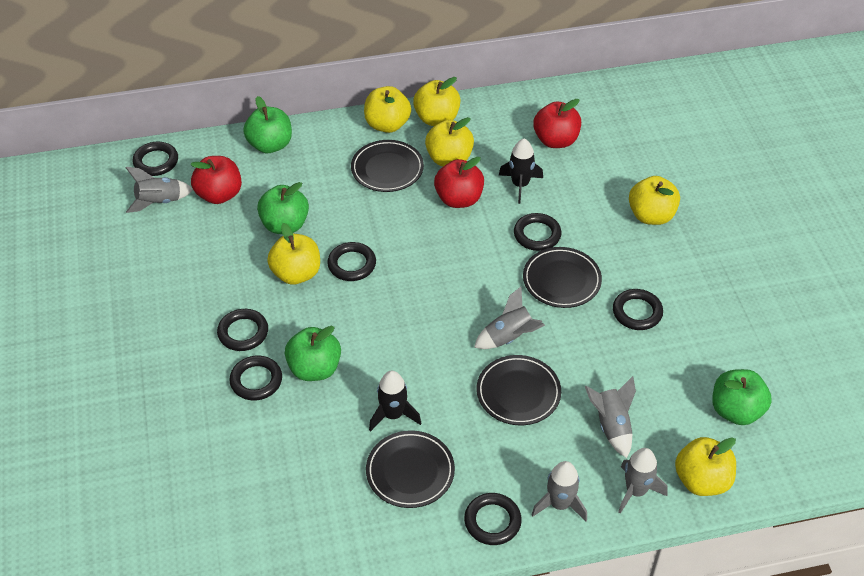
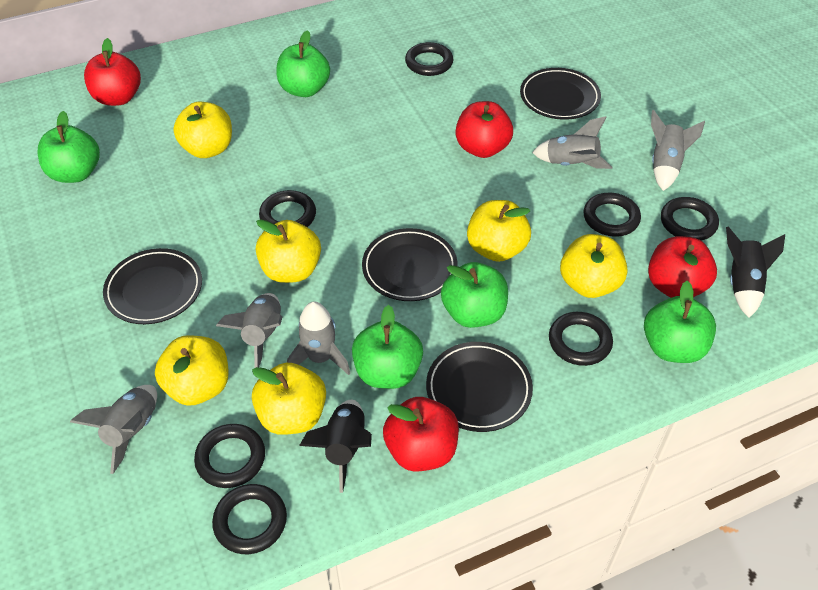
green apple: [243,96,292,153] [257,182,309,234] [285,326,341,381] [712,369,772,425] = 4 -> [37,111,100,183] [276,30,330,97] [352,305,423,389] [441,262,508,328] [644,281,716,363] = 5
red apple: [190,156,242,204] [434,157,484,208] [533,99,581,148] = 3 -> [84,38,141,106] [383,397,459,472] [455,101,513,158] [648,236,717,298] = 4

